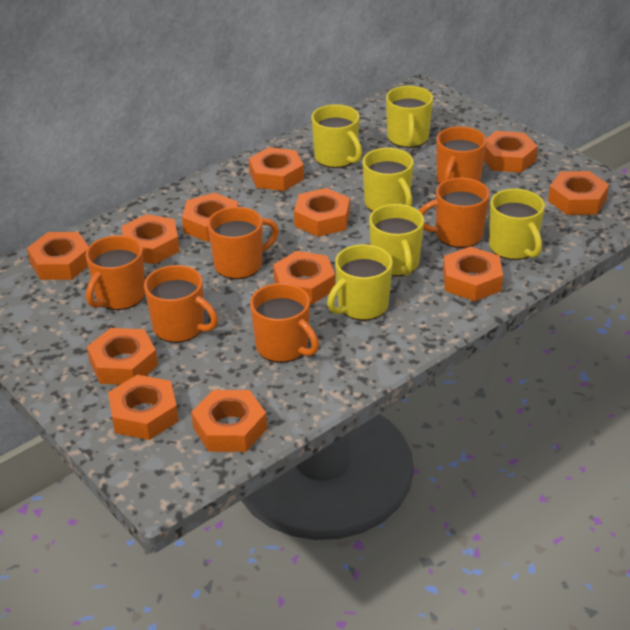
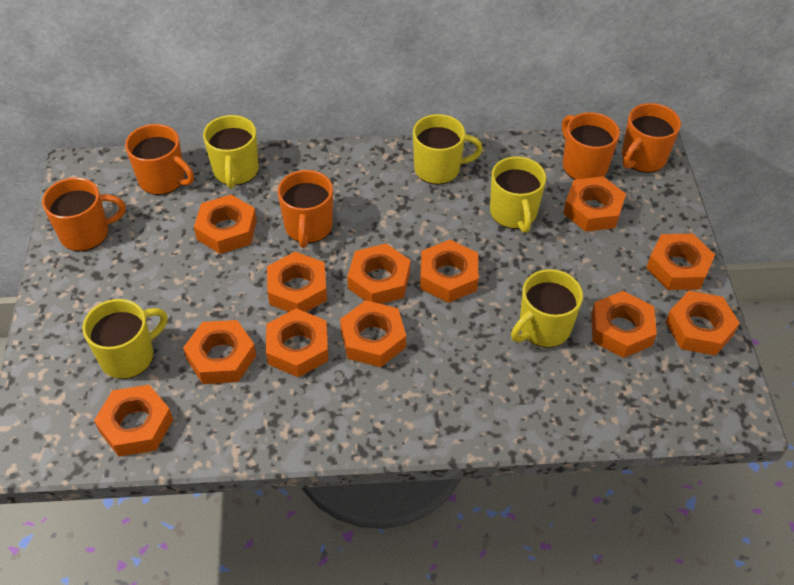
orange mug: [85,235,145,310] [144,265,218,343] [208,207,279,279] [250,283,319,363] [419,178,490,248] [437,126,487,184] = 6 -> [42,177,126,251] [125,124,194,195] [278,170,333,248] [562,112,620,179] [622,103,681,173] = 5
yellow mug: [311,104,362,168] [327,244,393,321] [362,148,414,212] [369,204,424,277] [386,86,433,148] [489,189,545,260] = 6 -> [82,299,168,379] [203,115,259,189] [413,114,483,185] [490,156,546,233] [511,269,583,348] = 5

